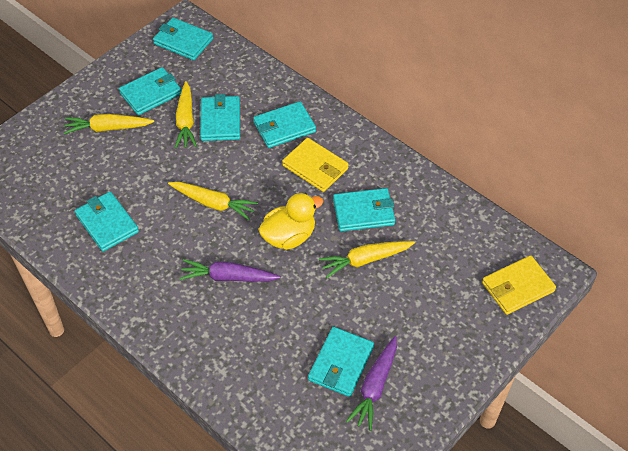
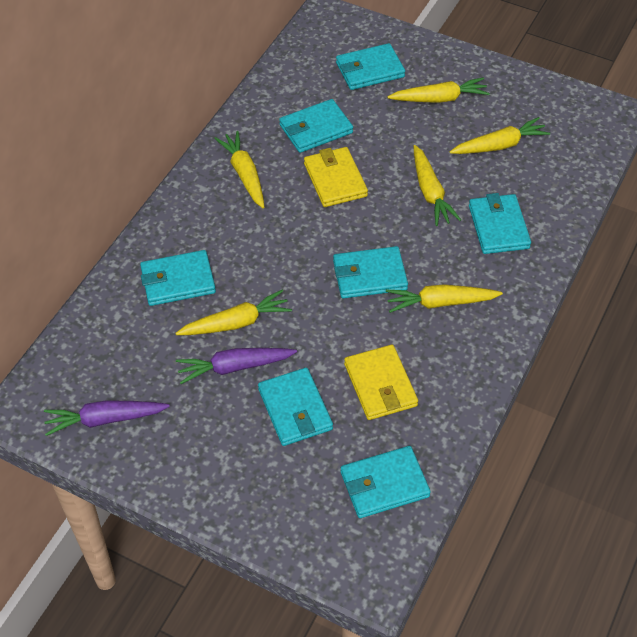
yellow carrot: [64,114,154,134] [168,182,258,220] [175,81,197,149] [319,241,415,278] = 4 -> [175,290,292,335] [214,131,264,208] [386,284,503,313] [387,77,490,103] [414,145,461,226] [450,117,550,154] = 6
yellow duck: [258,193,323,250] = 1 -> none = 0

